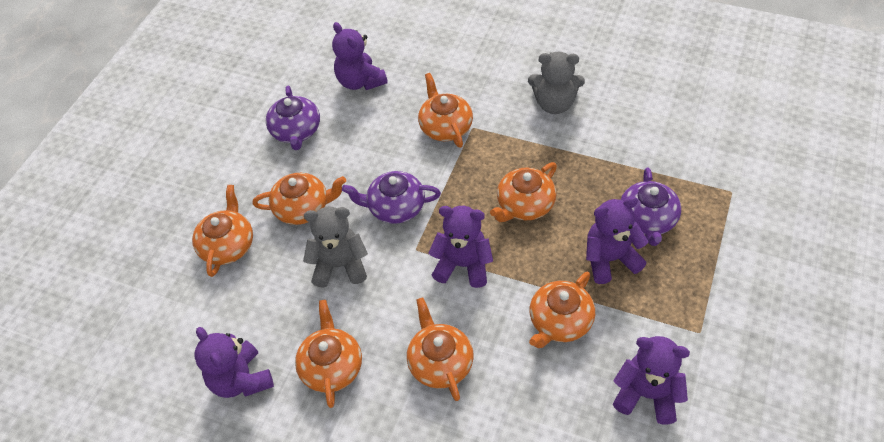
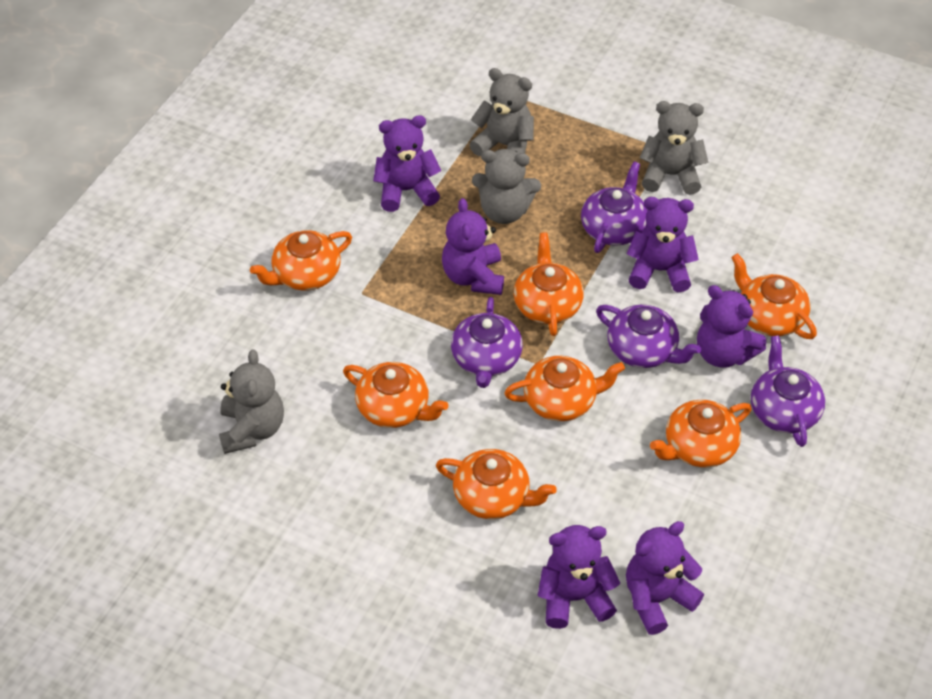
grey teddy bear: [303,207,368,288] [528,52,585,114] = 2 -> [219,350,284,454] [469,68,534,156] [472,149,541,224] [640,101,709,195] = 4
purple teapot: [266,86,320,150] [342,171,441,224] [621,167,681,246] = 3 -> [451,297,523,388] [581,162,648,253] [596,305,701,368] [751,336,825,447] = 4
purple teddy bear: [194,327,274,398] [332,22,388,90] [428,206,493,288] [586,197,648,284] [613,336,690,424] = 5 -> [373,115,442,212] [442,198,504,295] [538,525,620,629] [626,521,704,635] [627,197,699,292] [697,285,766,368] = 6

